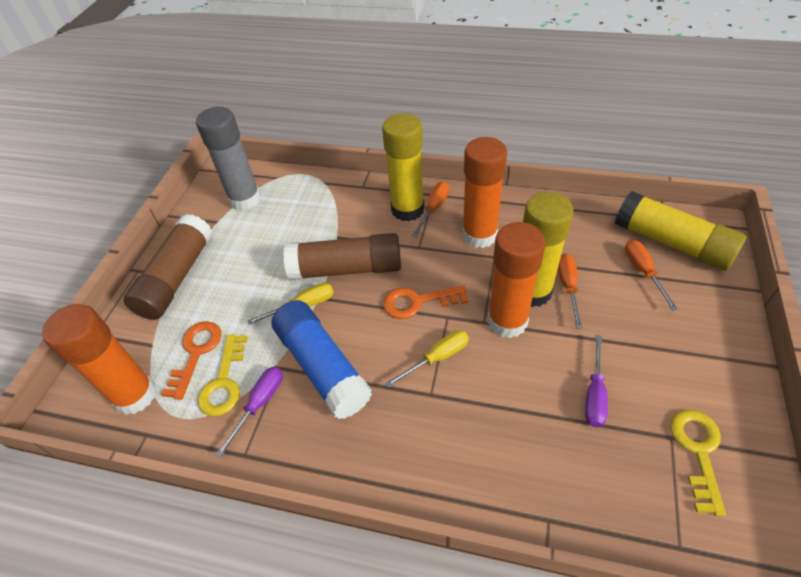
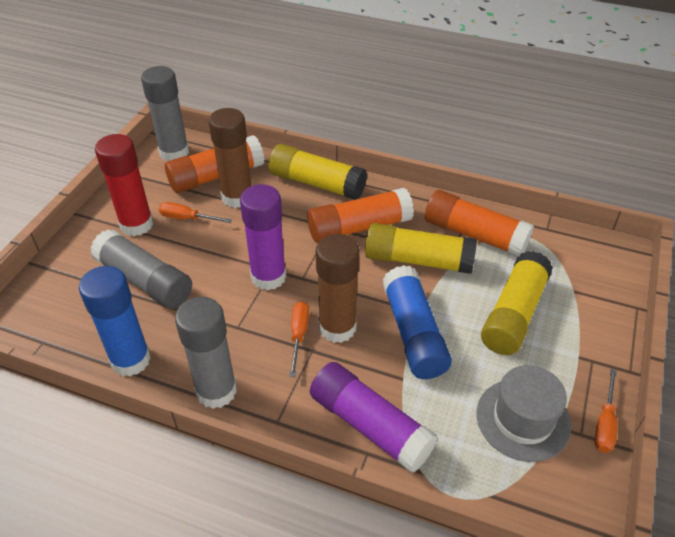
blue glue stick: [272,300,372,419] = 1 -> [79,266,151,377] [382,265,452,379] = 2
grey glue stick: [196,107,261,211] = 1 -> [90,229,192,309] [141,66,189,161] [175,297,237,409] = 3
grey hat: none = 0 -> [476,365,571,462] = 1
orange key: [161,321,221,400] [383,285,469,319] = 2 -> none = 0
purple glue stick: none = 0 -> [240,184,287,290] [310,362,438,473] = 2
purple screwdriver: [215,367,283,458] [585,335,608,427] = 2 -> none = 0
red glue stick: none = 0 -> [95,134,153,236] = 1
yellow key: [197,334,248,416] [670,410,726,516] = 2 -> none = 0
yellow screwdriver: [247,283,334,325] [385,330,469,388] = 2 -> none = 0

